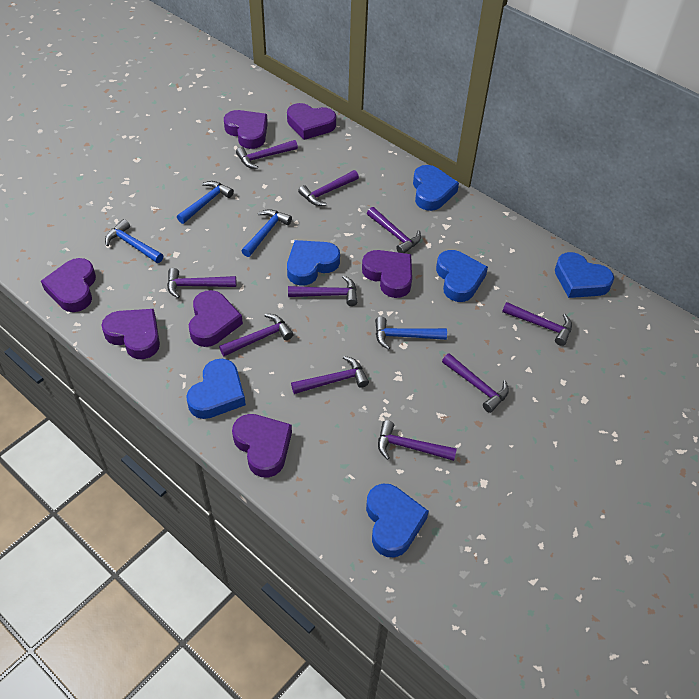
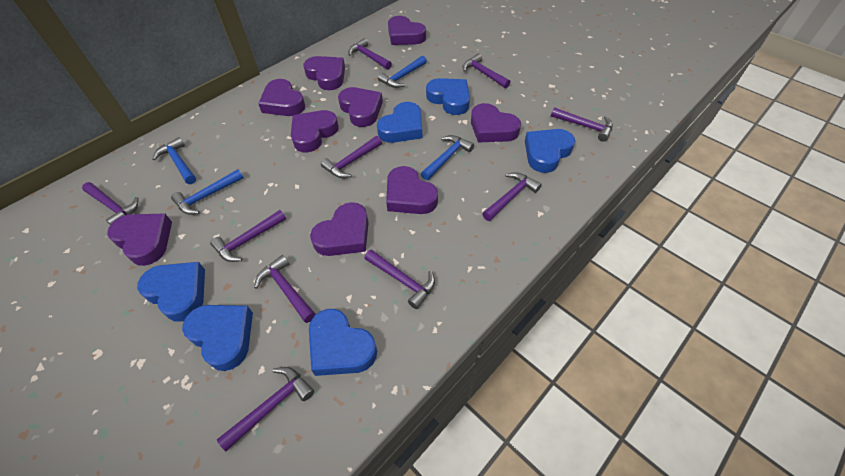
purple heart: [41,258,96,312] [101,309,160,359] [189,290,243,347] [224,110,268,149] [232,414,292,478] [287,103,336,140] [362,250,412,298] = 7 -> [107,214,172,266] [258,79,305,116] [291,110,339,152] [303,56,345,90] [310,202,369,256] [338,87,383,127] [386,166,438,214] [388,16,426,45] [471,103,521,143] = 9

